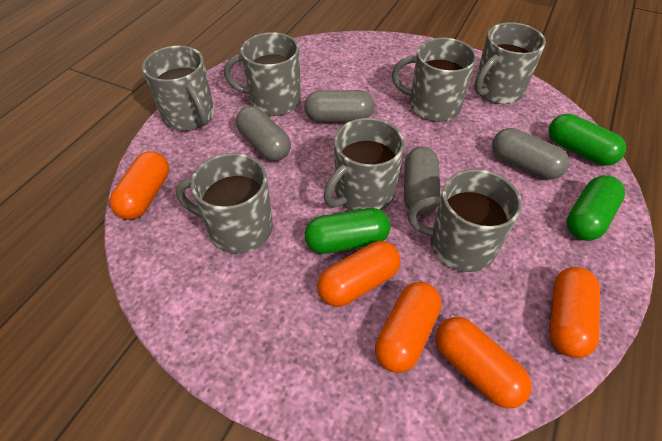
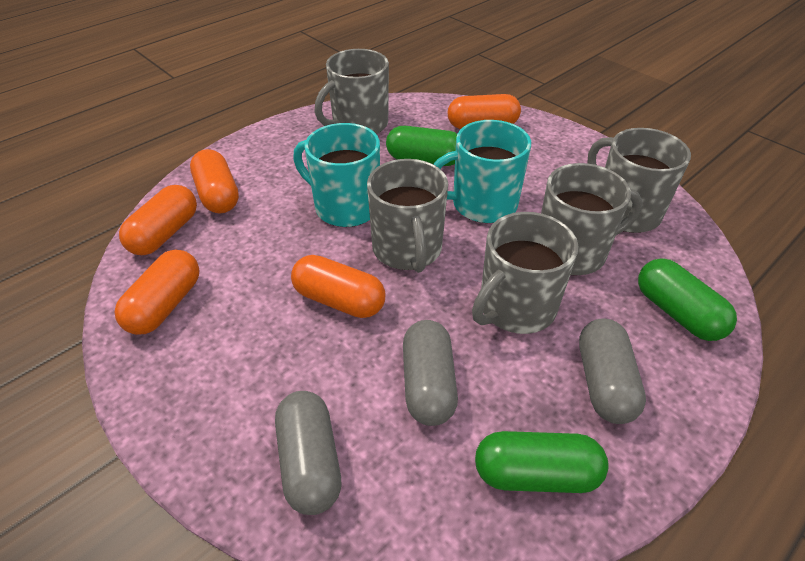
grey capsule: [236,106,291,161] [304,90,374,122] [404,147,440,215] [492,128,569,180] = 4 -> [275,391,341,515] [403,320,458,426] [579,318,646,424] = 3
grey mug: [142,46,214,131] [176,153,273,254] [224,32,301,116] [323,118,405,211] [392,38,477,122] [407,169,522,272] [474,22,546,104] = 7 -> [314,49,389,134] [367,159,448,273] [472,212,578,334] [541,163,643,275] [587,128,691,233] = 5
turquoise mug: none = 0 -> [293,123,380,227] [433,120,531,223] = 2

